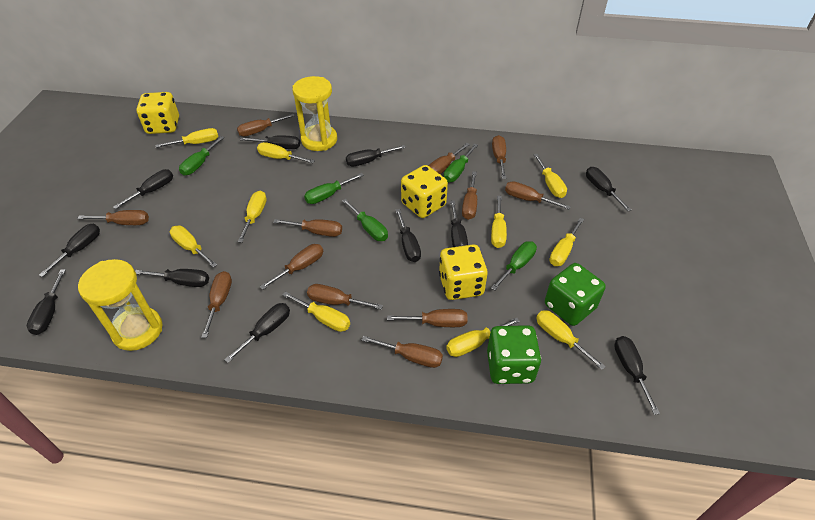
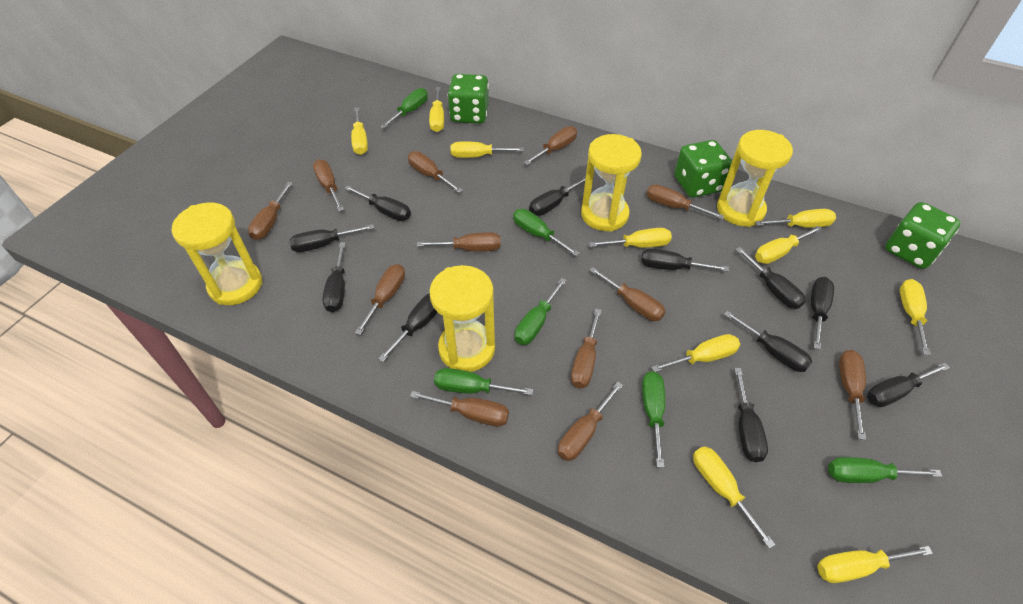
green dice: [487,325,541,384] [545,263,606,326] = 2 -> [448,74,489,124] [674,140,732,198] [885,202,961,269] = 3
green screwdriver: [179,136,224,176] [304,173,364,204] [342,199,388,241] [444,144,478,182] [491,241,537,291] = 5 -> [380,88,428,128] [434,368,533,395] [513,209,579,256] [515,278,567,345] [642,371,665,468] [828,457,943,483] = 6
yellow dice: [136,92,179,134] [401,165,448,218] [439,245,488,300] = 3 -> none = 0
yellow hourglass: [78,259,163,351] [292,76,337,151] = 2 -> [172,203,263,305] [429,265,495,372] [581,134,642,232] [717,130,793,227] = 4

